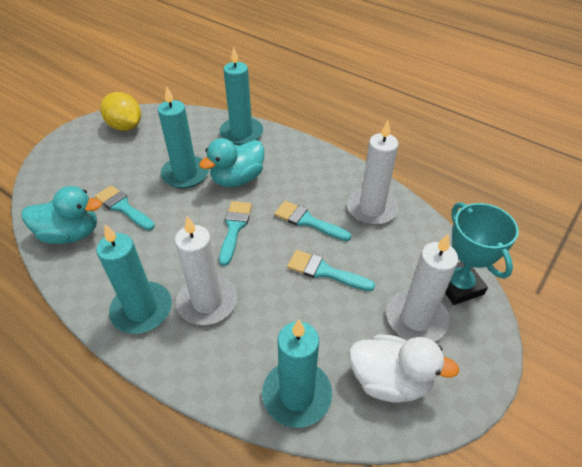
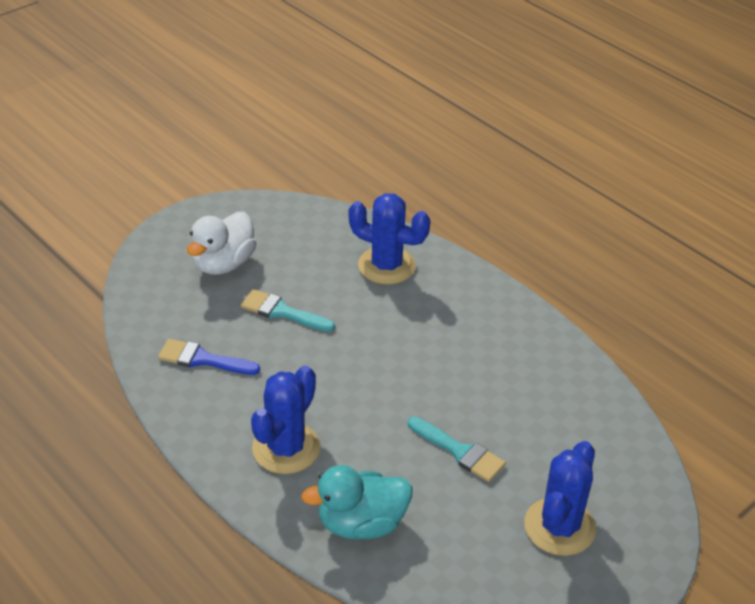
blue brush: none = 0 -> [158,339,260,375] = 1
blue cactus: none = 0 -> [251,366,320,474] [349,193,430,285] [524,441,596,556] = 3
turquoise brush: [95,185,155,231] [219,201,252,266] [274,201,351,241] [287,250,375,291] = 4 -> [241,289,335,332] [408,416,506,482] = 2
turquoise candle: [96,224,172,334] [158,86,209,189] [219,47,263,145] [262,319,332,428] = 4 -> none = 0
turquoise duck: [22,186,102,244] [199,138,264,187] = 2 -> [301,465,412,540] = 1
turquoise trophy: [445,202,519,305] = 1 -> none = 0
white candle: [175,216,237,325] [347,120,398,225] [386,234,458,342] = 3 -> none = 0
yellow lemon: [100,92,141,131] = 1 -> none = 0

